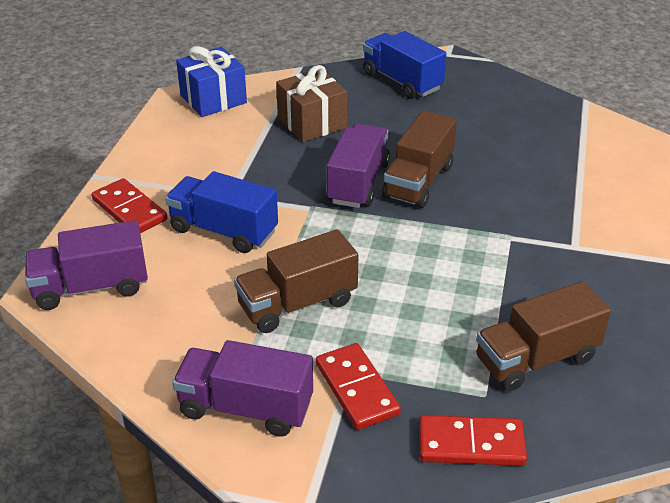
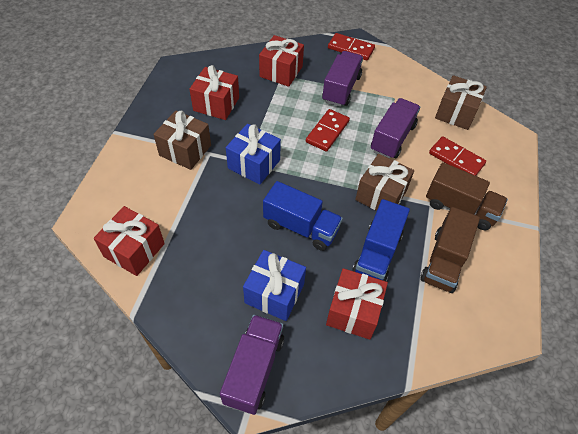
blue gift: [176,46,247,117] = 1 -> [226,124,281,184] [243,250,306,321] = 2
brown gift: [276,65,347,142] = 1 -> [153,111,211,170] [355,154,414,211] [435,75,487,130] = 3
brown truck: [234,230,358,333] [382,110,457,208] [476,281,611,391] = 3 -> [420,207,480,293] [426,162,508,230] = 2
red gift: none = 0 -> [94,206,165,276] [190,65,239,120] [259,35,304,87] [326,268,388,340] = 4

